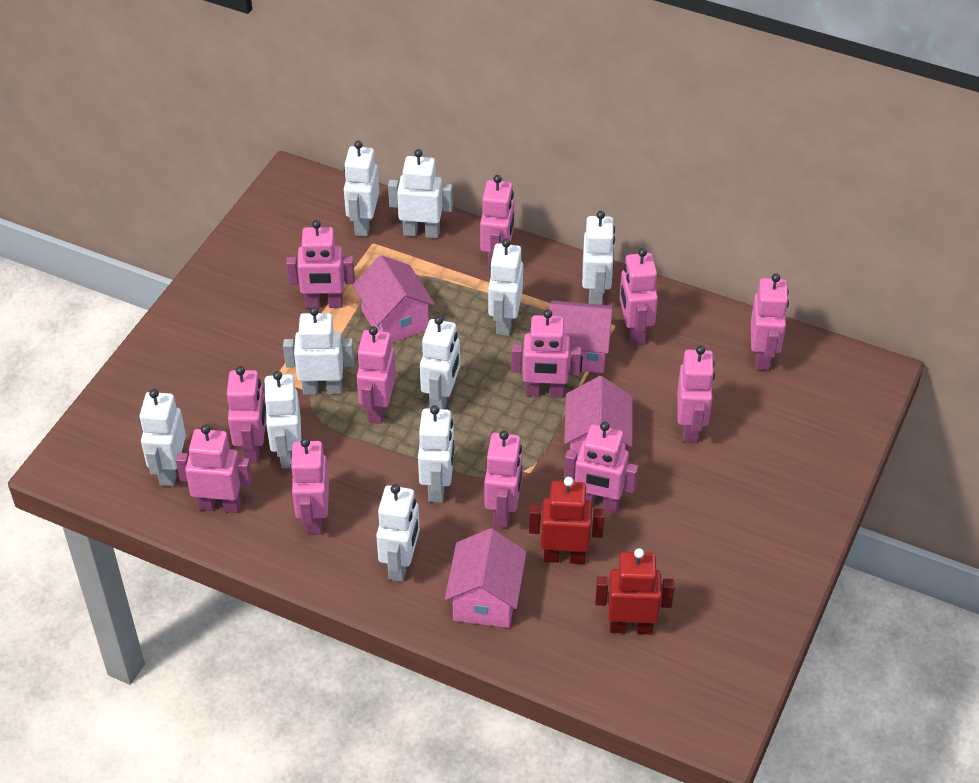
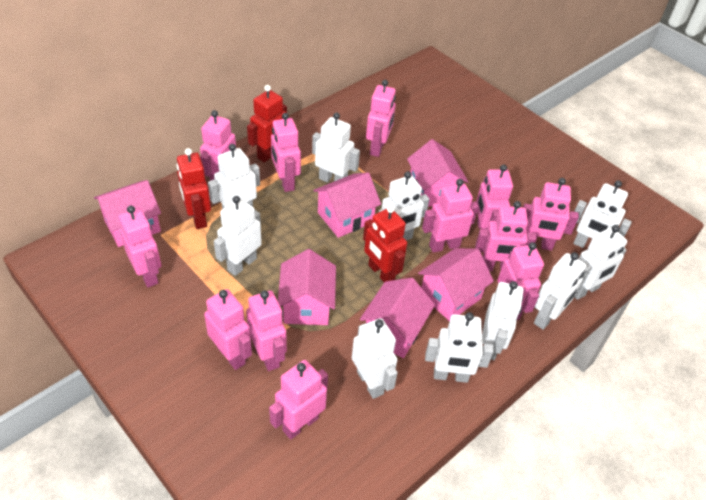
pink house: [353,255,435,343] [445,528,527,628] [549,301,613,373] [564,376,633,457] = 4 -> [94,180,161,247] [278,249,336,325] [314,172,381,238] [360,278,435,358] [407,139,468,207] [418,248,494,321] = 6
red robot: [529,477,605,564] [595,548,675,634] = 2 -> [177,148,211,229] [247,85,287,162] [363,205,407,282] = 3

